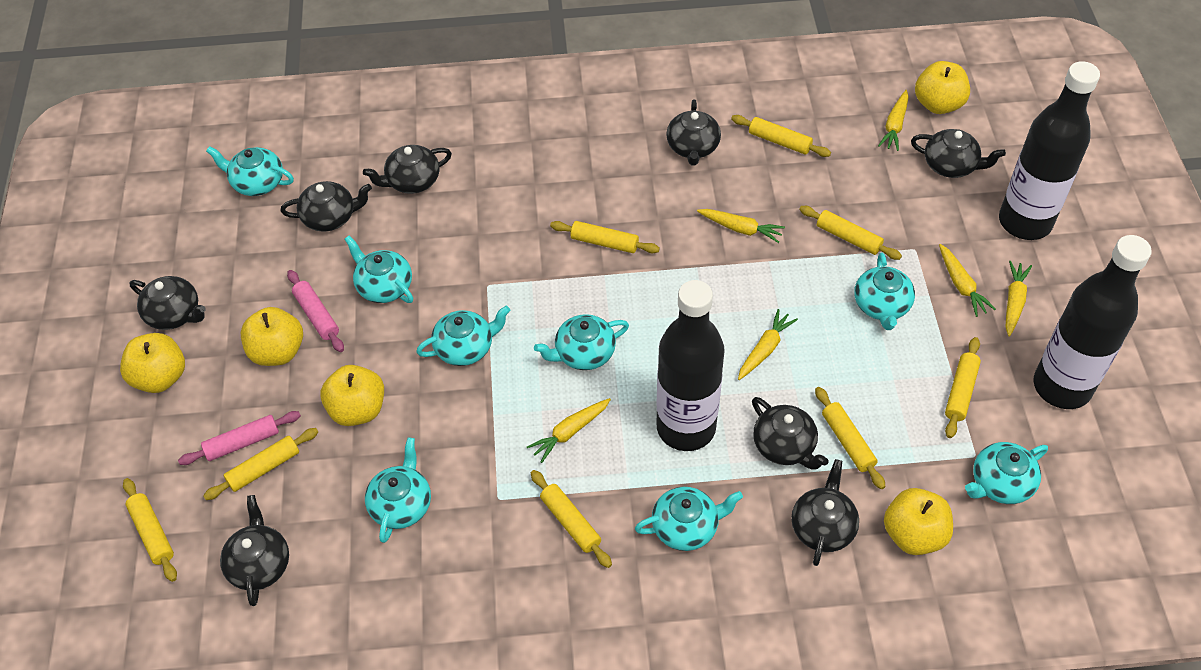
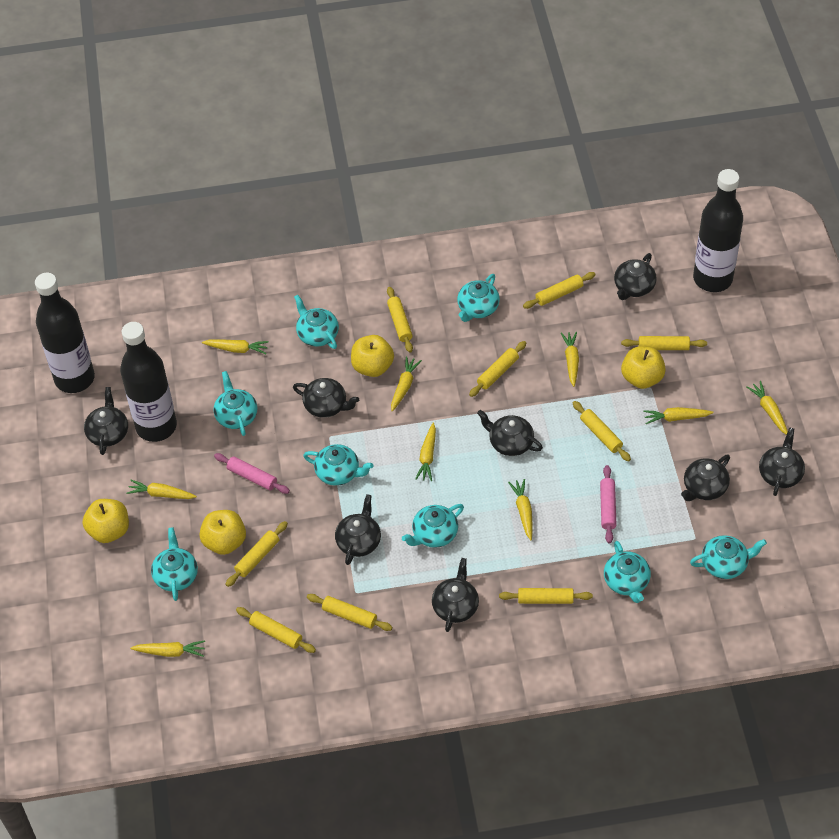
yellow apple: [120,333,185,393] [241,307,303,366] [321,365,384,426] [884,488,953,555] [915,61,970,114] = 5 -> [83,499,129,543] [199,510,246,555] [351,335,394,377] [621,346,666,389] = 4
yellow carrot: [527,398,611,463] [697,209,785,243] [738,309,798,380] [878,90,909,151] [939,244,996,317] [1006,261,1032,336] = 6 -> [126,480,197,499] [130,640,205,657] [202,339,269,354] [391,356,422,412] [415,423,436,481] [508,479,532,540] [561,332,579,387] [643,407,714,424] [746,381,788,435] = 9
yellow rolling pin: [123,478,177,582] [203,428,318,500] [531,470,612,568] [550,221,660,253] [731,115,831,157] [799,206,902,260] [815,387,886,489] [945,337,981,438] = 8 -> [225,521,288,587] [236,607,316,653] [307,594,392,631] [387,287,413,353] [469,341,526,397] [499,588,593,604] [523,272,596,309] [573,401,631,461] [621,336,707,350] = 9

